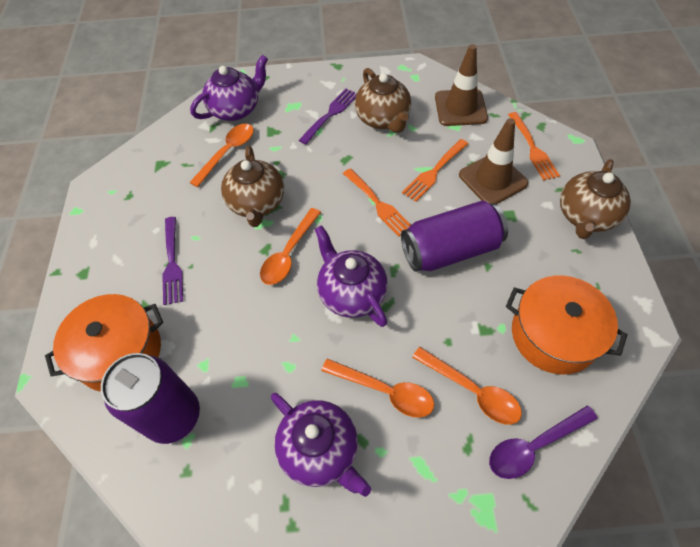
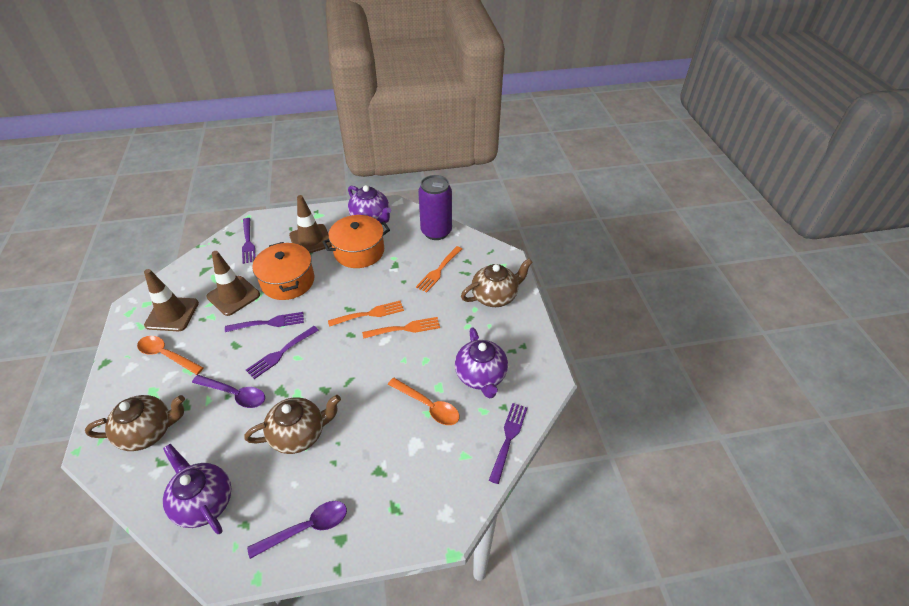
brown traffic cone: [435,44,488,126] [459,118,528,204] = 2 -> [144,269,199,331] [207,251,260,316] [289,195,332,253] = 3
orange spoon: [189,124,254,187] [260,208,321,285] [321,359,434,418] [412,347,522,425] = 4 -> [137,336,204,375] [388,378,459,425] = 2
purple can: [101,353,200,444] [401,201,508,272] = 2 -> [418,175,452,240] = 1
purple fork: [162,217,183,305] [299,89,357,144] = 2 -> [225,312,304,332] [242,218,256,264] [246,326,319,379] [489,403,528,484] = 4
purple spoon: [489,405,598,479] = 1 -> [192,375,265,408] [247,501,347,559] = 2

